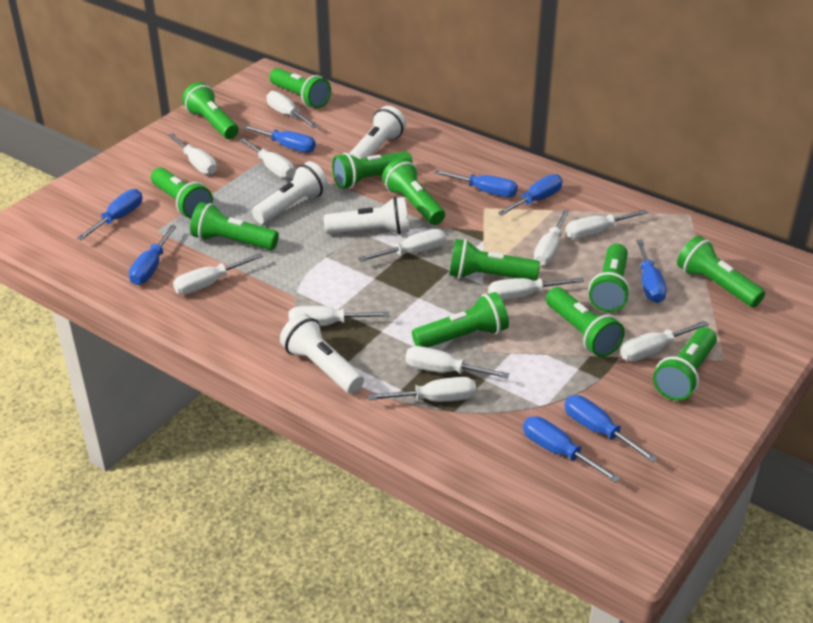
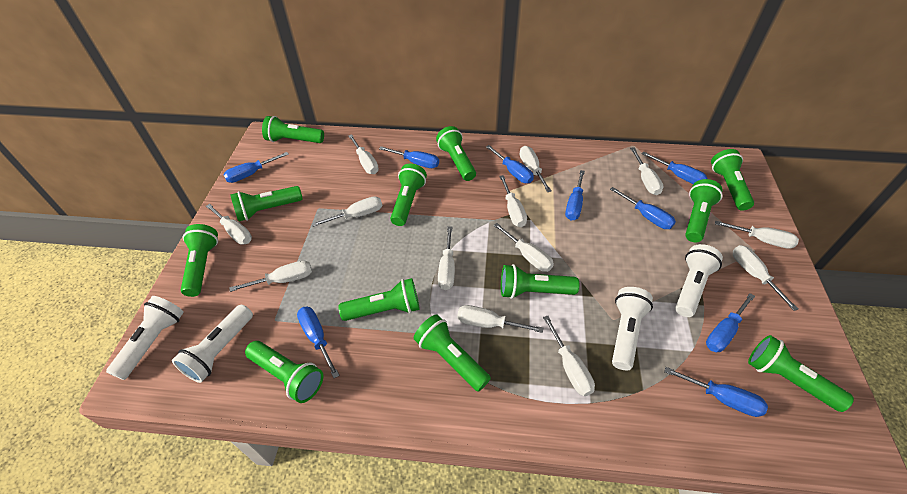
blue screwdriver: [77,189,142,241] [129,225,177,285] [242,125,316,153] [434,170,518,197] [498,174,563,215] [523,416,621,482] [565,395,658,462] [636,240,666,303] = 8 -> [223,152,289,183] [297,307,340,378] [379,146,439,168] [486,145,534,183] [565,170,585,221] [610,187,676,229] [642,151,707,184] [664,367,768,417] [706,293,755,352] = 9
white screwdriver: [168,133,217,175] [173,253,263,295] [240,138,294,178] [267,91,318,128] [289,306,389,326] [358,229,446,262] [368,377,476,402] [405,346,510,379] [488,277,584,301] [534,210,570,266] [565,210,648,239] [620,321,709,361] = 12 -> [206,204,252,245] [229,261,312,292] [312,196,382,227] [348,134,379,174] [438,226,455,290] [457,305,543,333] [493,223,554,272] [499,175,527,227] [520,146,551,192] [543,316,595,396] [630,147,664,195] [715,221,799,249] [733,245,798,311] = 13

